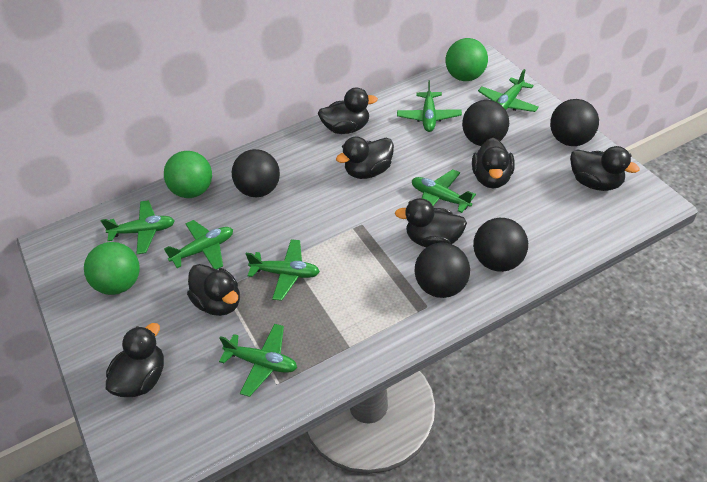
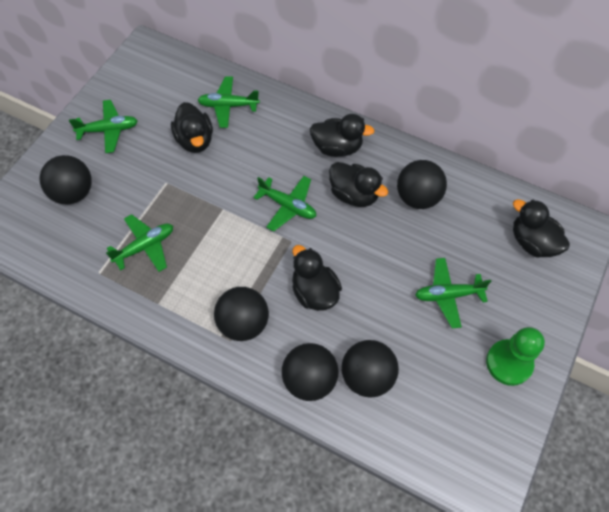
black duck: [106,323,164,397] [187,264,240,316] [318,87,378,134] [336,137,394,179] [395,198,467,247] [472,138,515,188] [570,146,639,191] = 7 -> [171,102,213,153] [292,245,342,311] [310,114,374,157] [329,162,388,207] [513,199,570,258] = 5
green ball: [84,242,140,295] [164,151,212,198] [446,38,488,81] = 3 -> none = 0
green pawn: none = 0 -> [486,327,545,386] = 1
green plane: [101,200,174,254] [164,220,233,269] [219,324,297,397] [246,239,320,301] [397,80,462,132] [412,169,476,213] [478,69,539,112] = 7 -> [69,100,138,153] [106,214,173,272] [198,76,260,128] [253,176,316,231] [415,258,491,328] = 5

